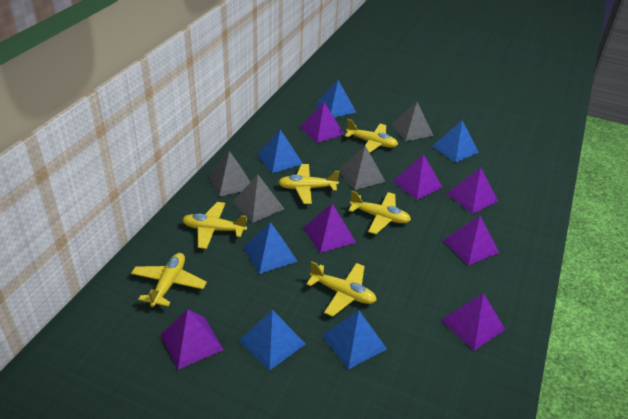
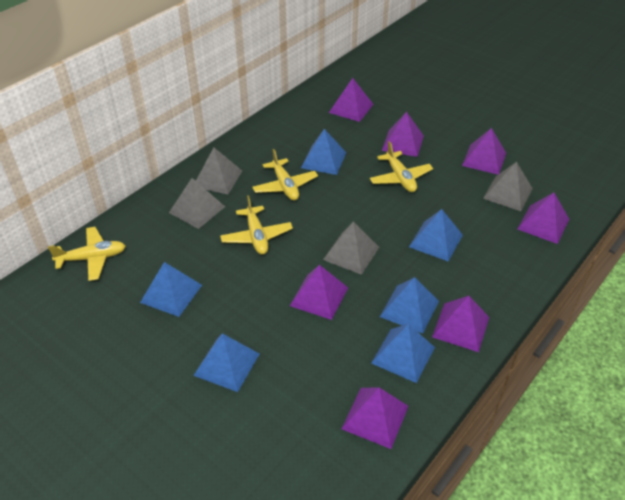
yellow plane: [131,253,207,308] [182,202,247,249] [278,164,340,204] [306,261,377,317] [345,119,398,153] [349,191,411,234] = 6 -> [48,227,125,281] [220,195,293,255] [252,149,318,200] [370,141,433,192] = 4

